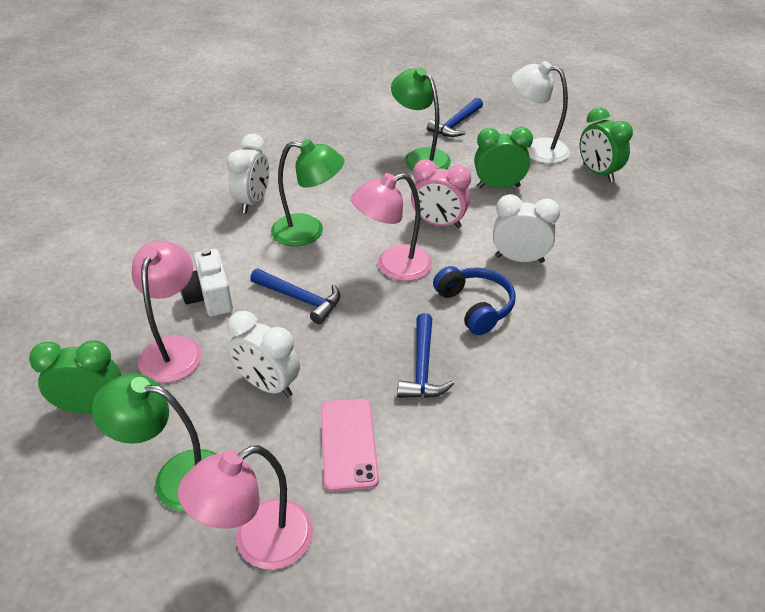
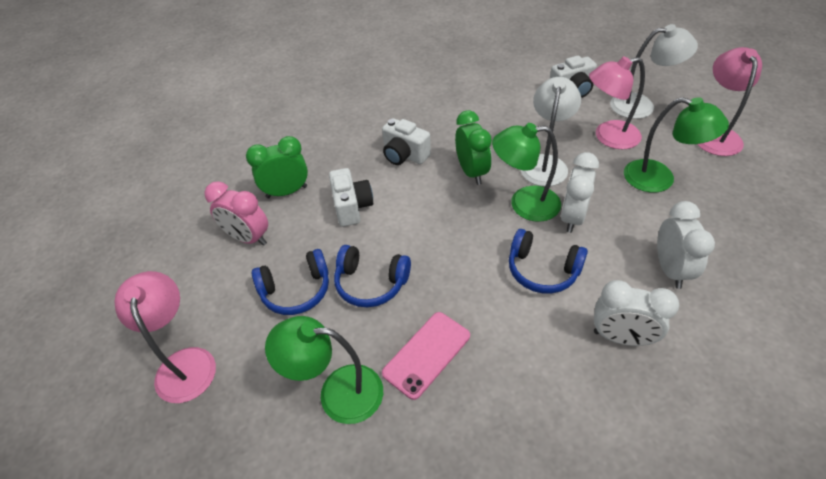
blue hammer: [250,269,340,324] [397,313,454,398] [427,98,483,137] = 3 -> none = 0
blue headphones: [433,266,516,335] = 1 -> [252,249,329,315] [334,245,411,307] [509,229,588,293] = 3
green clock: [29,340,121,414] [474,127,533,188] [580,107,633,182] = 3 -> [246,136,308,198] [455,110,492,185] = 2
white camera: [180,248,233,316] = 1 -> [329,168,373,227] [382,118,431,165] [550,56,597,98] = 3
white lamp: [512,61,570,164] = 1 -> [521,77,581,186] [610,24,698,119] = 2

